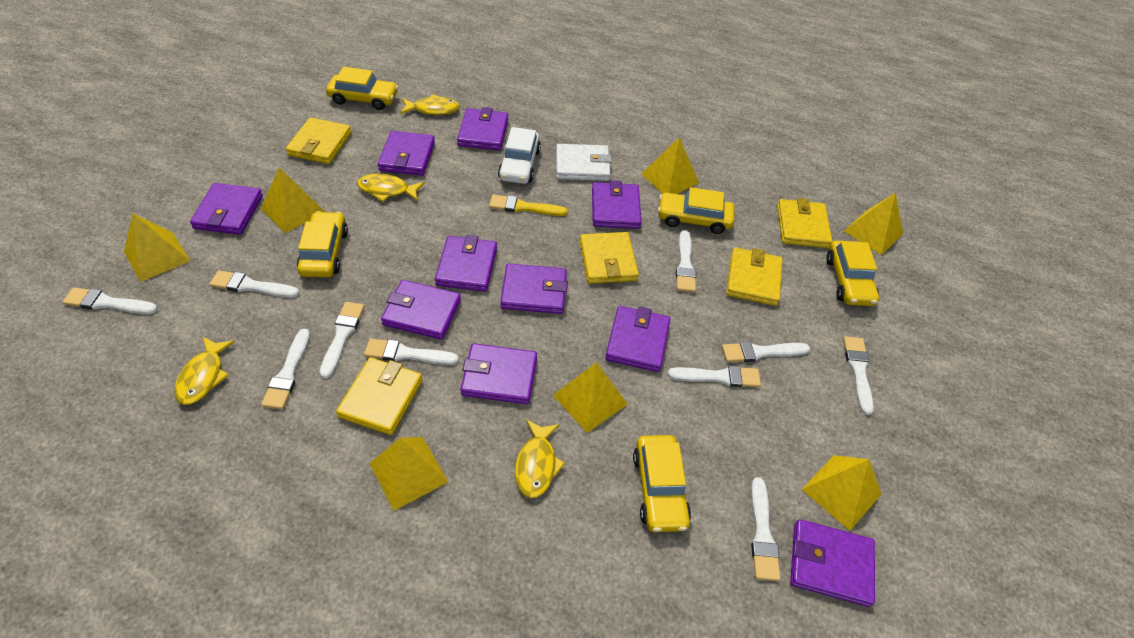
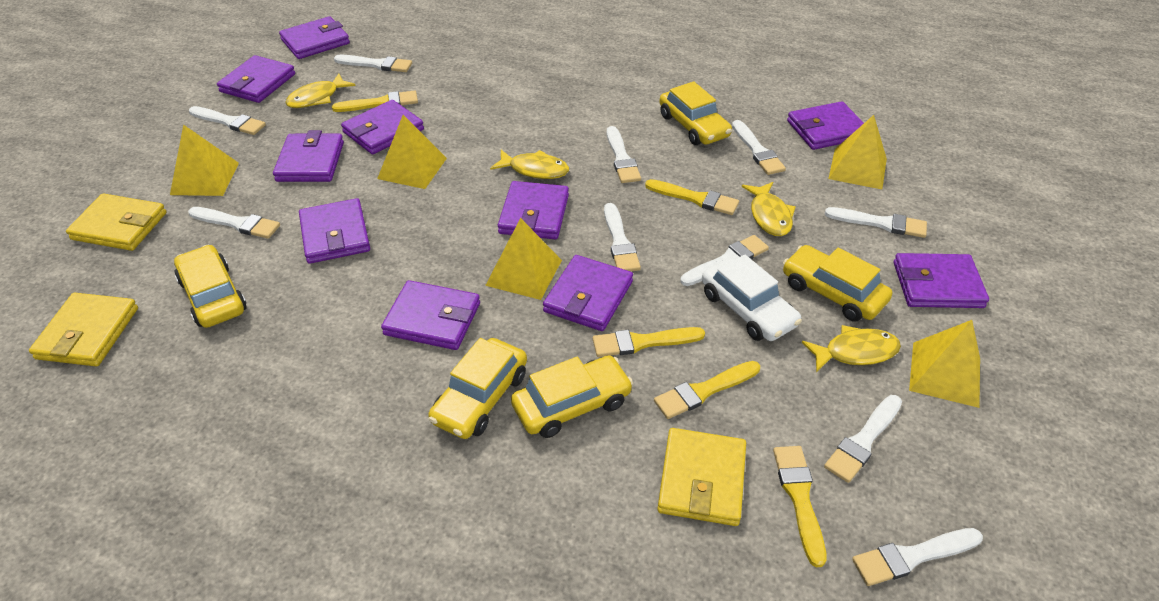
white wallet: [556,144,612,181] = 1 -> none = 0
yellow brush: [489,195,568,216] = 1 -> [332,91,418,112] [593,327,705,357] [645,179,739,215] [654,361,760,419] [773,446,827,567] = 5
yellow pyramid: [124,213,190,282] [261,167,325,233] [369,437,448,511] [553,362,628,433] [641,137,699,194] [802,455,882,531] [844,193,903,255] = 7 -> [170,124,239,196] [377,115,447,189] [485,218,562,300] [828,115,887,189] [909,320,980,408] = 5
yellow wallet: [286,117,352,164] [336,357,423,435] [580,232,639,284] [726,247,783,306] [777,198,832,248] = 5 -> [29,293,138,366] [66,193,166,251] [657,428,746,526] = 3

